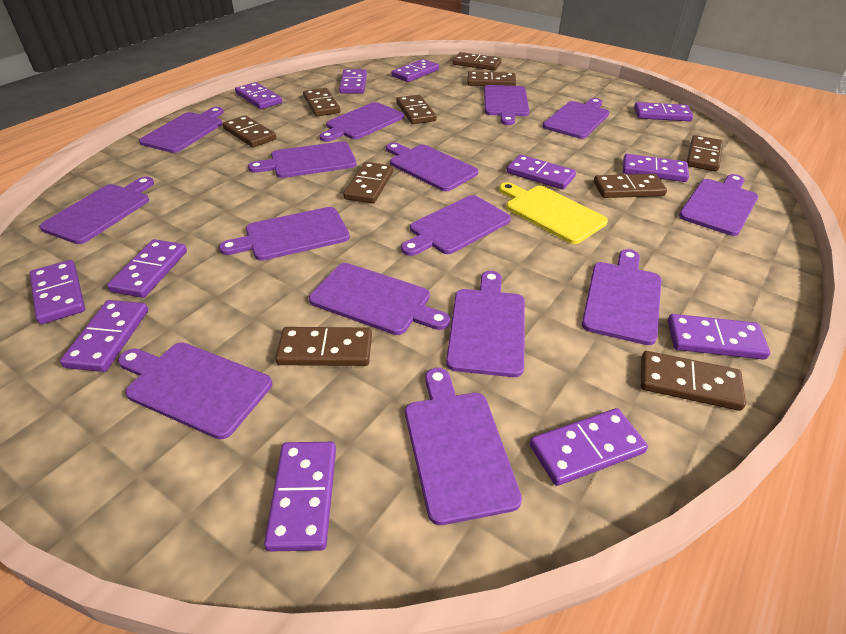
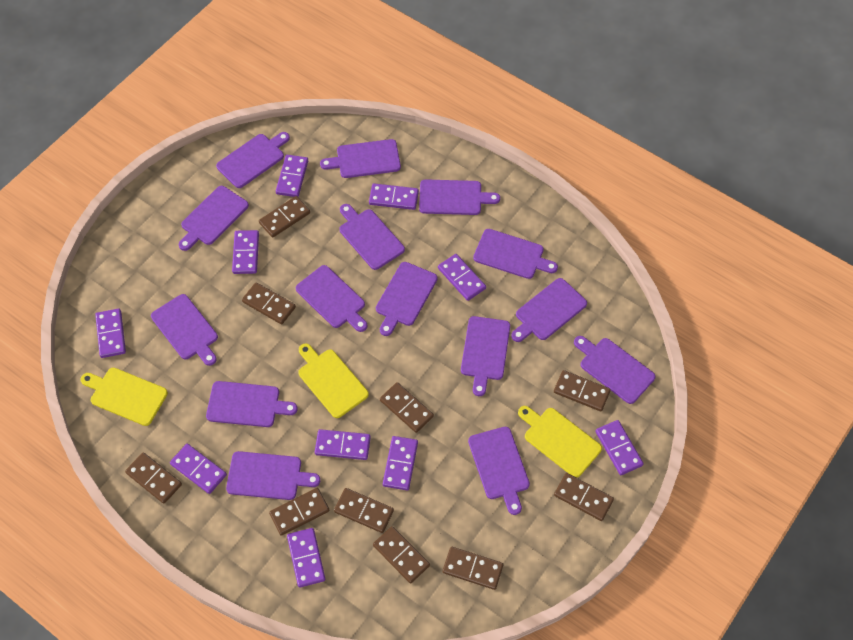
purple domino: [30,260,85,324] [60,300,148,372] [107,239,187,298] [235,82,282,109] [264,442,336,552] [339,69,367,93] [392,59,439,82] [507,155,576,190] [530,408,648,486] [623,154,689,182] [634,102,693,121] [668,314,770,360] = 12 -> [95,309,126,358] [170,444,227,494] [232,230,259,274] [276,155,308,197] [287,528,325,588] [315,429,371,460] [369,183,419,210] [383,436,418,490] [438,254,486,301] [595,420,644,475] = 10
yellow cutting board: [499,182,608,244] = 1 -> [80,368,168,426] [298,344,369,418] [518,406,602,478] = 3

